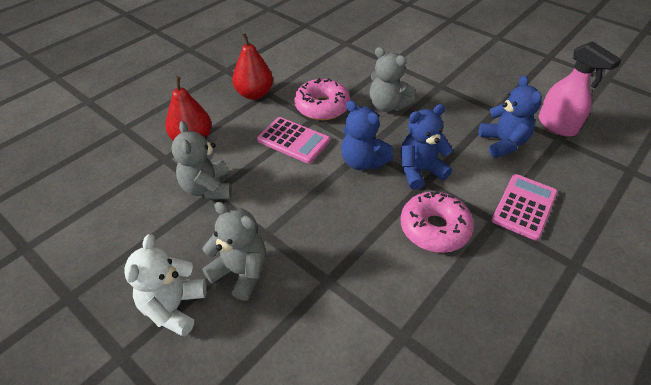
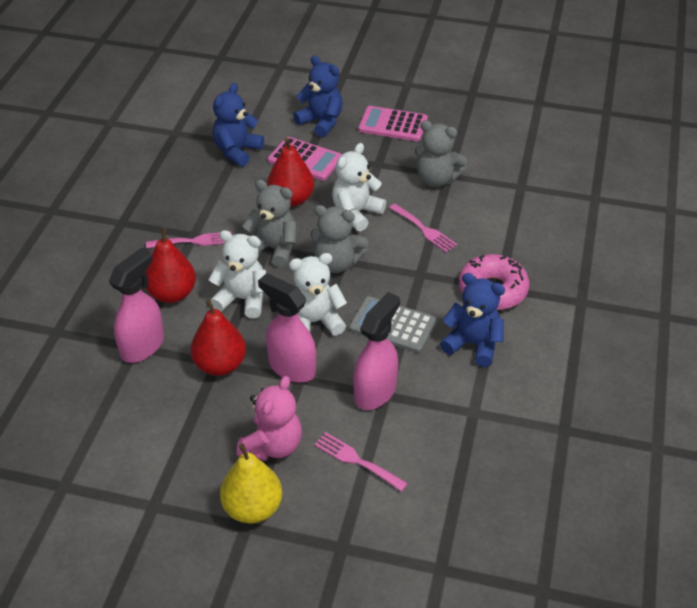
grey calculator: none = 0 -> [349,296,437,353] = 1
pink donut: [294,78,350,120] [400,191,474,253] = 2 -> [459,254,529,310] = 1
pink fork: none = 0 -> [146,231,232,248] [314,432,408,492] [389,204,457,252] = 3
pink spray bottle: [538,41,622,137] = 1 -> [109,248,164,363] [258,273,316,383] [353,292,400,410] = 3
pink teddy bear: none = 0 -> [237,376,302,461] = 1
red pear: [165,76,212,140] [232,33,273,100] = 2 -> [145,227,196,303] [190,299,246,376] [267,138,314,207] = 3
white teddy bear: [125,234,207,337] = 1 -> [208,230,266,318] [289,253,347,336] [332,143,386,232] = 3
yellow pear: none = 0 -> [220,443,282,524] = 1

